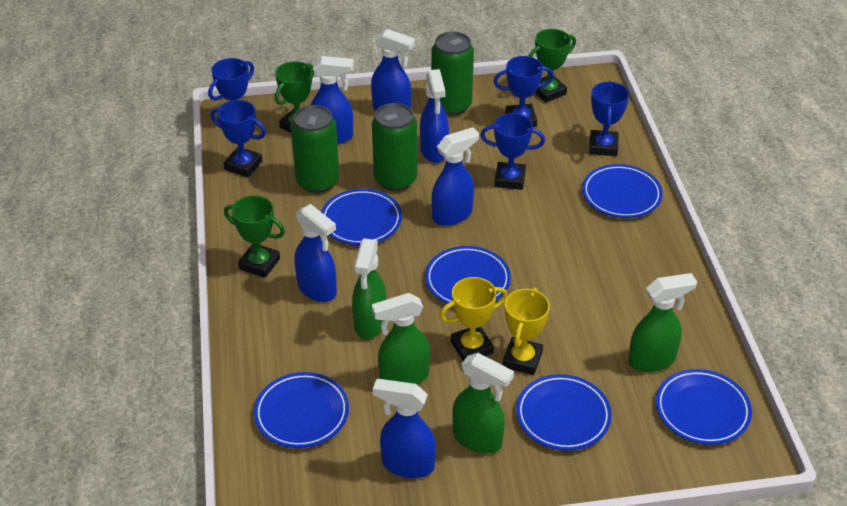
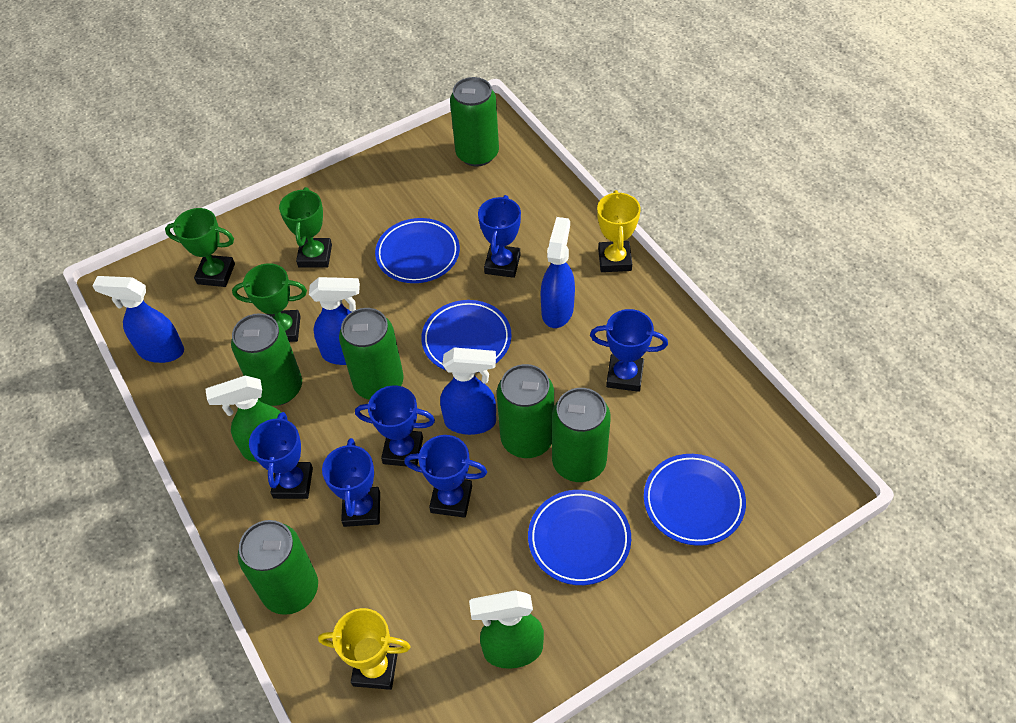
blue plate: [254,372,349,448] [321,189,402,245] [425,246,511,304] [516,374,612,451] [582,164,663,218] [656,369,752,445] = 6 -> [375,218,460,283] [421,300,512,370] [528,490,631,585] [644,454,746,546] = 4
blue spray bottle: [294,204,337,302] [311,56,354,144] [371,29,415,111] [373,379,436,478] [420,69,449,163] [431,127,479,226] = 6 -> [92,276,184,363] [309,277,360,365] [440,347,496,435] [541,217,575,328] = 4
blue trophy: [208,58,254,122] [210,100,266,177] [480,113,545,190] [494,56,554,127] [589,81,629,156] = 5 -> [249,412,313,499] [322,438,380,527] [355,386,435,467] [404,435,487,518] [478,195,521,278] [590,309,668,392] = 6
green can: [291,105,339,193] [372,103,418,191] [431,31,474,115] = 3 -> [231,313,302,406] [238,520,318,615] [339,308,404,400] [450,77,499,166] [497,364,554,458] [552,388,611,482] = 6
green spray bottle: [352,238,387,339] [372,293,430,385] [452,353,514,453] [628,273,697,372] = 4 -> [205,376,281,462] [469,590,544,669] = 2

